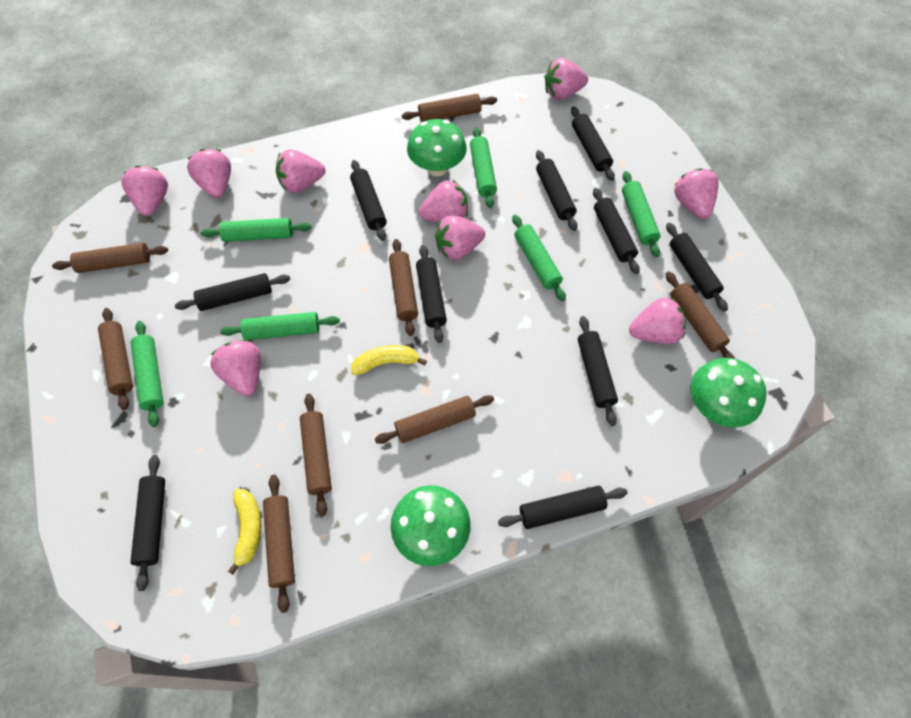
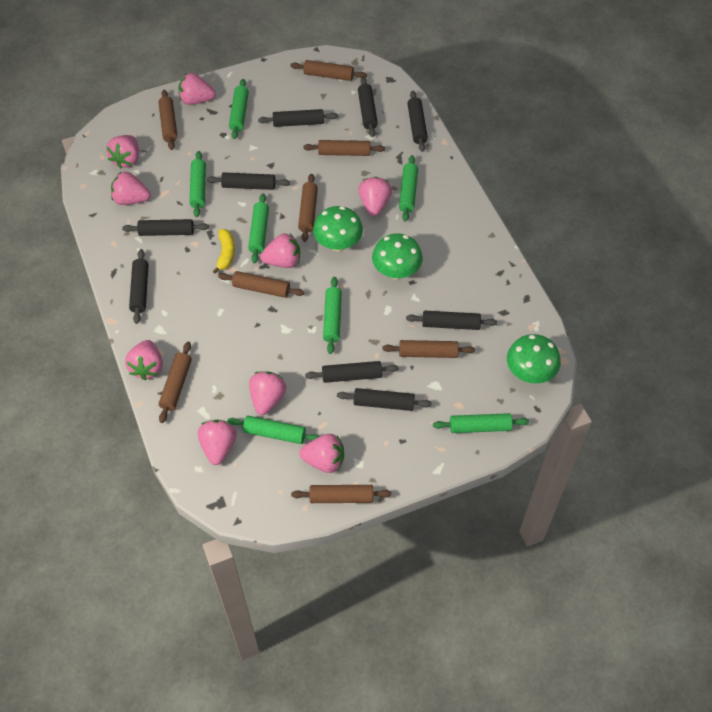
black rolling pin: [130,455,165,591] [175,273,290,311] [350,160,387,241] [416,245,447,343] [498,486,628,529] [536,150,577,231] [571,106,615,181] [578,316,618,426] [593,188,640,274] [666,223,728,312] = 10 -> [122,219,209,236] [129,249,149,324] [207,172,290,190] [258,109,338,127] [305,361,399,383] [337,388,432,411] [358,77,378,137] [406,311,497,330] [407,91,428,152] = 9
green rolling pin: [131,321,163,427] [201,218,311,242] [220,312,340,340] [470,127,497,208] [512,215,566,301] [622,171,661,257] = 6 -> [189,151,206,217] [227,416,320,444] [229,79,249,139] [248,194,269,263] [323,277,342,354] [399,155,418,222] [433,413,529,433] = 7
yellow banana: [228,489,261,575] [351,345,427,375] = 2 -> [213,229,235,274] = 1

